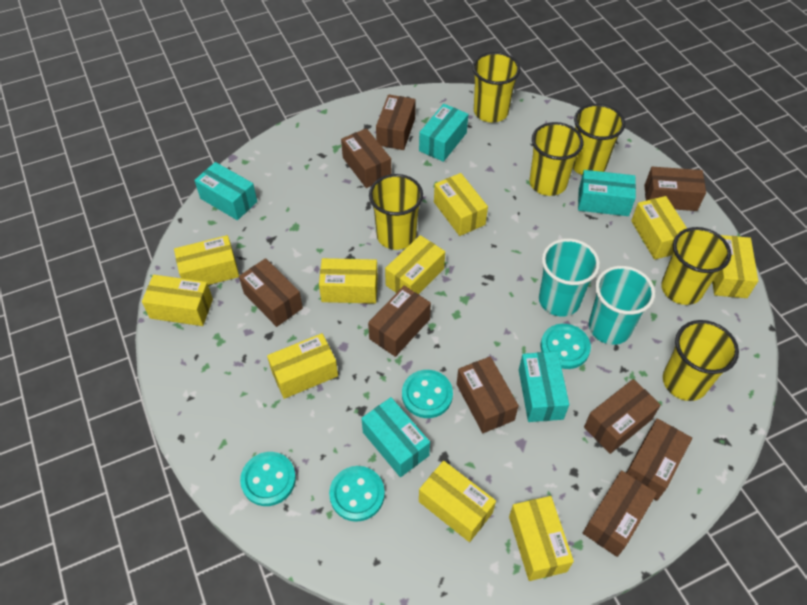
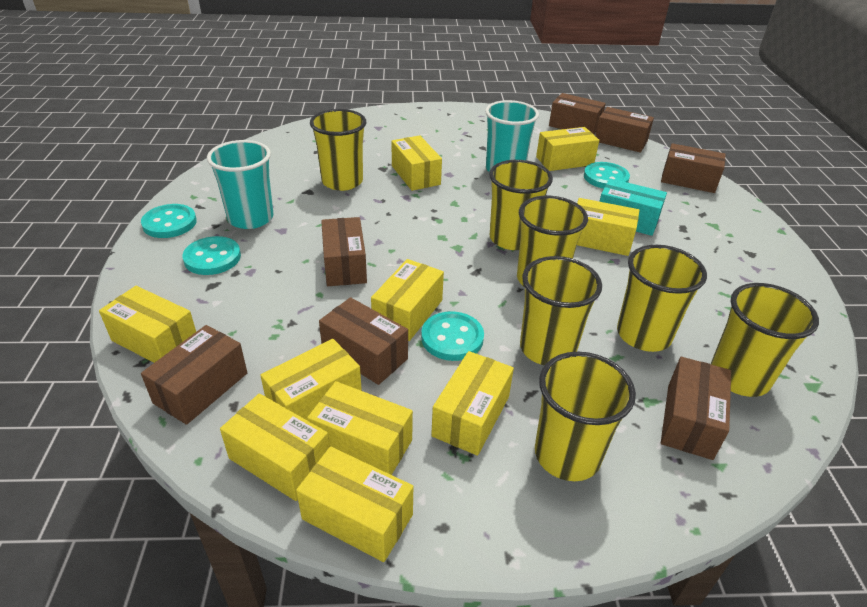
brown box: [239,258,303,327] [341,128,391,188] [368,286,431,357] [376,94,416,150] [457,356,519,433] [583,470,657,557] [584,379,661,454] [626,418,692,501] [644,167,706,211] = 9 -> [141,325,247,425] [319,297,408,385] [321,217,367,286] [549,93,606,134] [595,107,654,153] [661,143,726,193] [661,357,731,460] = 7
turquoise box: [194,162,257,220] [361,397,430,477] [419,104,468,162] [519,351,569,422] [578,170,636,216] = 5 -> [599,178,667,236] = 1
yellow cup: [369,174,423,250] [472,52,520,122] [529,122,583,196] [573,104,625,175] [661,227,731,305] [663,320,739,401] = 6 -> [310,109,366,191] [489,160,553,250] [517,195,588,287] [520,256,602,365] [535,352,636,481] [617,245,707,352] [711,283,819,397] = 7

